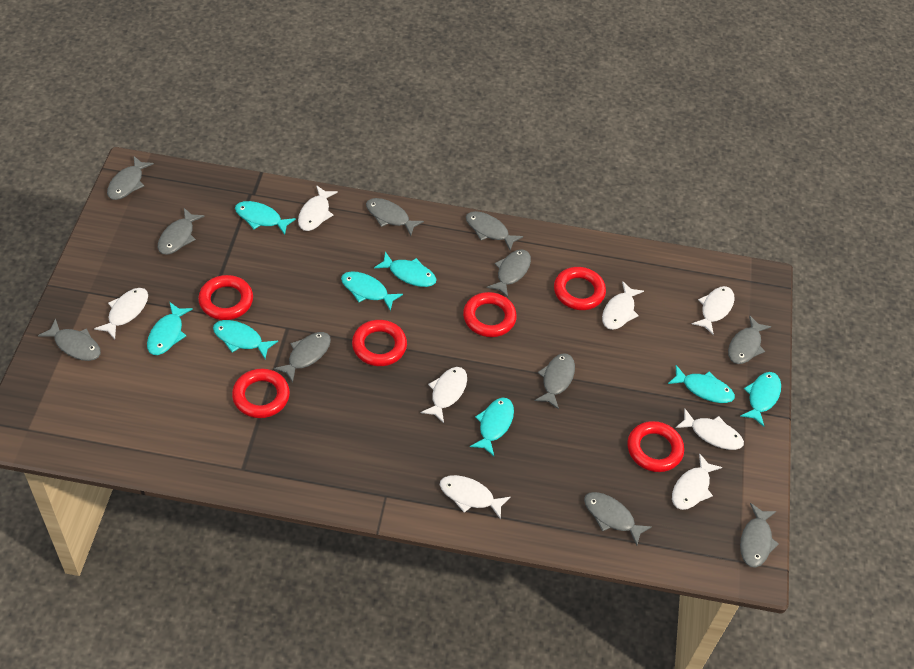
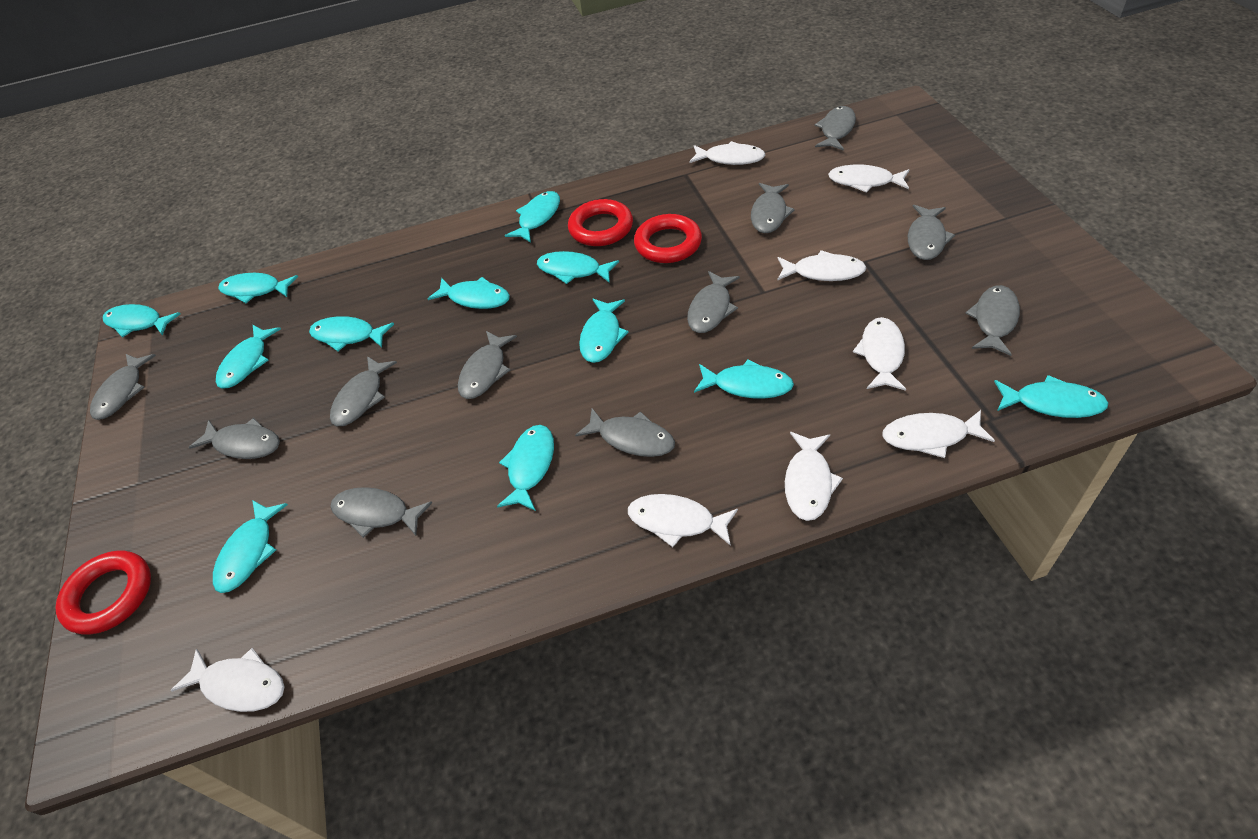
red ring: [198,275,253,320] [232,369,290,418] [352,320,407,366] [463,292,517,337] [554,267,606,310] [627,421,684,472] = 6 -> [55,550,151,635] [568,199,633,246] [634,214,702,263] = 3
turquoise fish: [147,302,193,355] [213,320,278,359] [235,201,296,235] [341,271,403,311] [374,252,437,287] [470,398,514,456] [668,365,735,403] [740,372,781,427] = 8 -> [103,304,181,338] [213,500,288,593] [216,325,281,389] [218,273,298,303] [309,316,394,351] [428,277,510,309] [497,425,554,511] [505,191,560,243] [537,251,619,284] [579,299,628,363] [694,359,794,399] [994,375,1108,418] = 12

